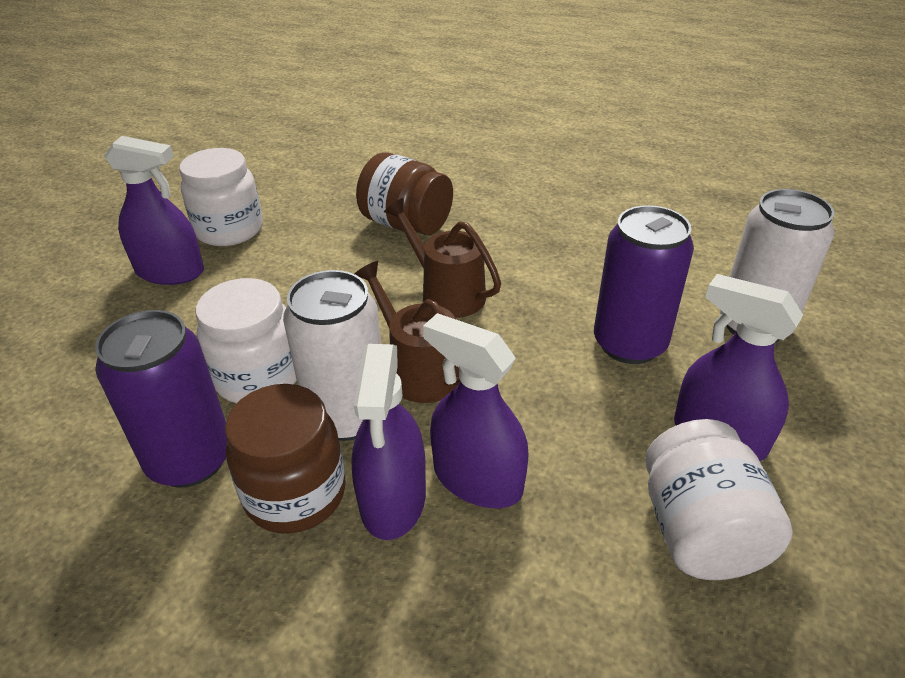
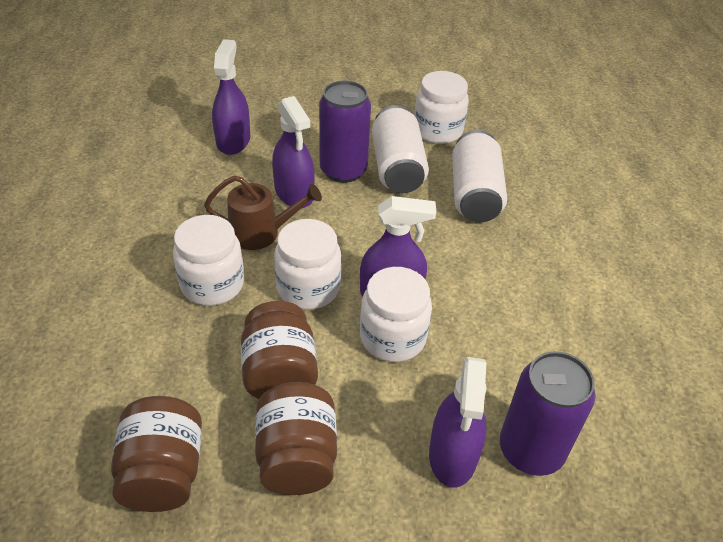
brown jar: [225,384,346,533] [356,152,453,235] = 2 -> [111,396,202,512] [241,301,318,399] [255,382,337,495] = 3
brown watering can: [355,261,460,403] [384,198,501,318] = 2 -> [204,176,322,250] = 1
white jar: [179,148,263,246] [195,278,297,403] [645,419,793,580] = 3 -> [173,215,244,306] [274,219,341,310] [360,267,432,362] [414,71,469,144] = 4

